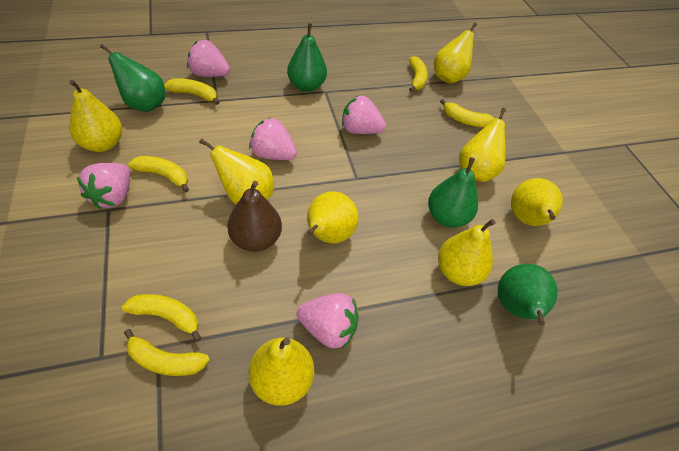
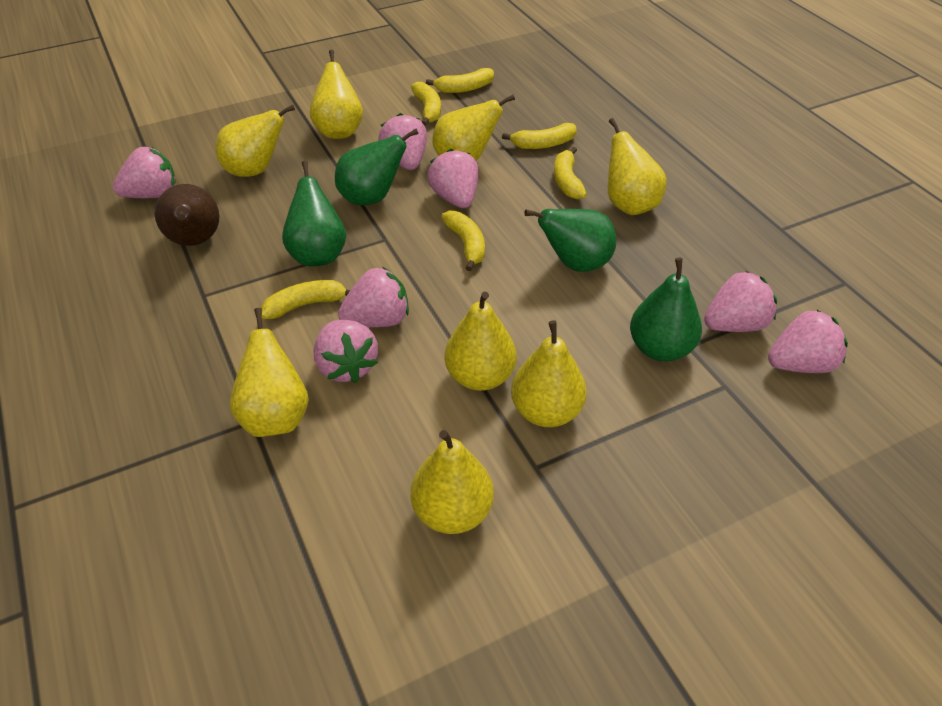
pink strawberry: [77,163,130,209] [187,40,230,77] [249,118,297,160] [297,293,358,349] [342,95,386,134] = 5 -> [112,147,176,198] [314,319,378,383] [338,267,409,327] [378,113,427,170] [427,149,478,208] [704,271,777,332] [768,310,848,373] = 7

